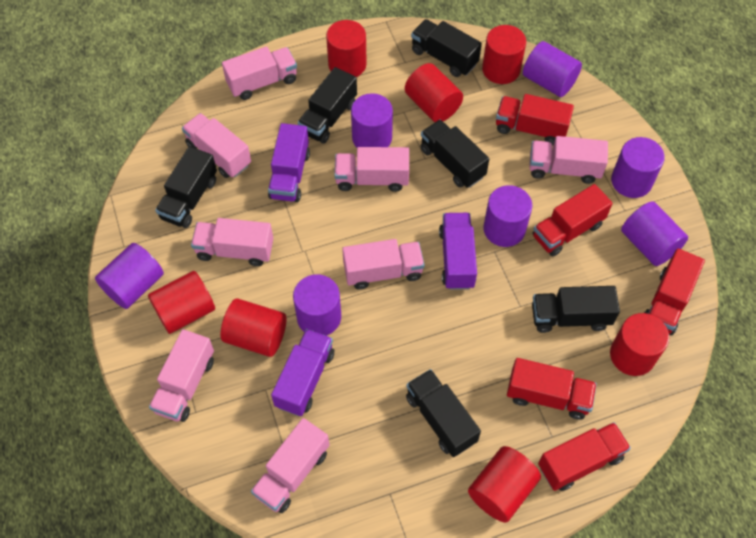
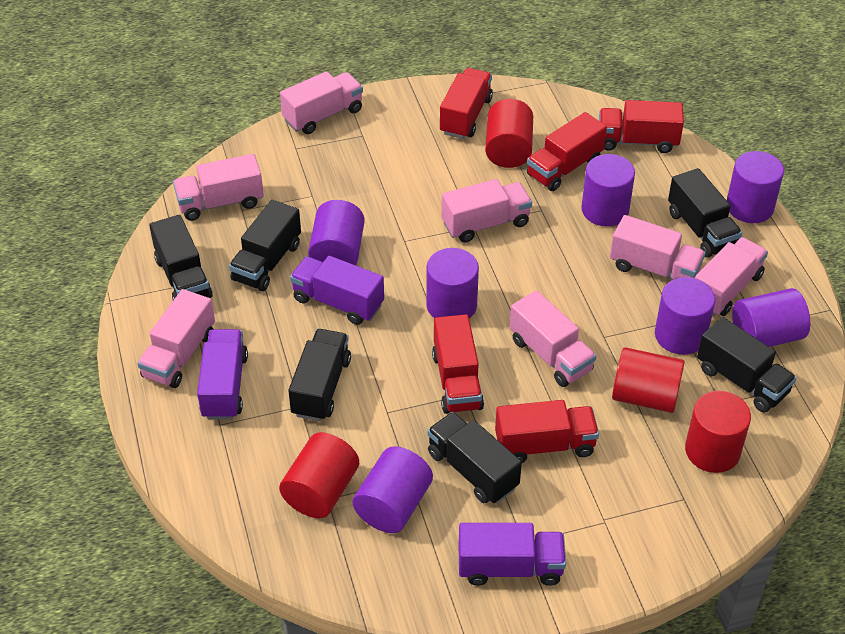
pink truck: [149,329,214,422] [182,113,251,178] [191,218,273,266] [222,46,297,100] [251,418,329,513] [334,147,409,192] [342,239,425,290] [529,136,608,184] = 8 -> [137,289,215,388] [173,154,264,221] [280,71,363,134] [442,179,532,242] [510,290,596,387] [610,215,705,280] [695,237,768,316] = 7
red cylinder: [148,271,215,334] [220,299,286,357] [326,20,367,77] [405,63,463,122] [468,446,541,523] [482,25,526,84] [610,313,669,376] = 7 -> [279,432,359,518] [485,99,533,168] [612,347,685,413] [685,391,751,473] = 4

